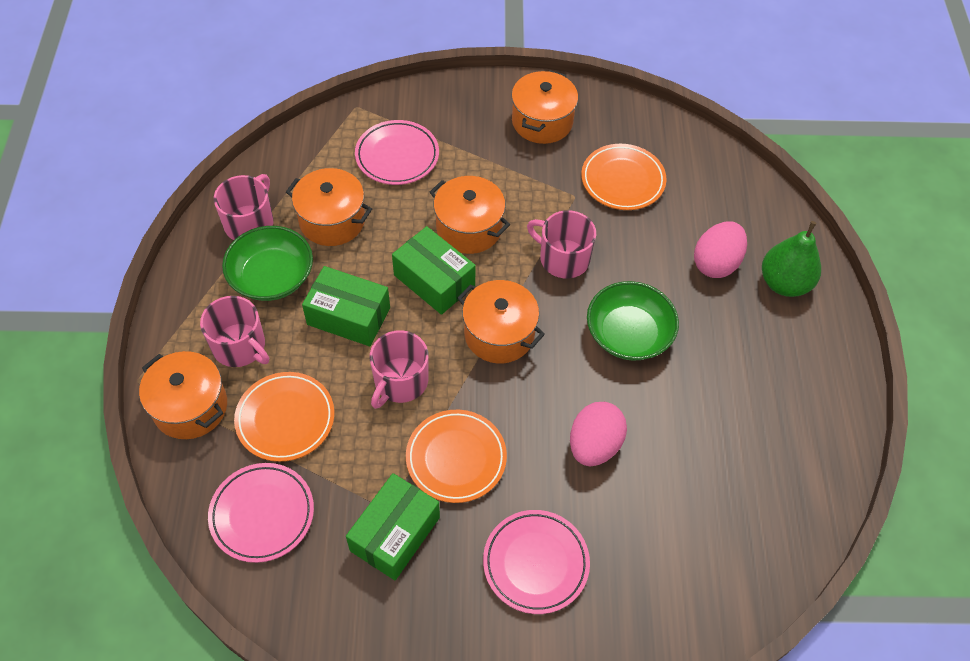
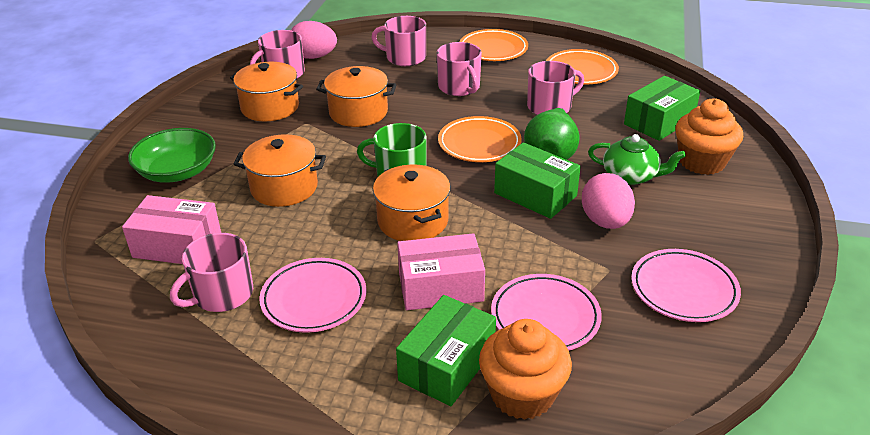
green bowl: [222,226,313,301] [587,281,679,361] = 2 -> [128,128,216,183] = 1
green mug: none = 0 -> [357,123,427,177] = 1
green teapot: none = 0 -> [588,134,686,185] = 1
orange cupcake: none = 0 -> [479,319,572,420] [675,99,743,175] = 2
orange pot: [139,351,227,439] [286,168,372,246] [430,176,510,254] [457,280,545,363] [511,70,578,144] = 5 -> [230,62,303,121] [234,134,326,207] [316,66,396,127] [373,165,450,241] = 4
pink box: none = 0 -> [122,195,221,264] [397,233,485,310] = 2
pink mug: [200,296,269,367] [214,174,273,240] [370,330,428,409] [527,210,596,278] = 4 -> [170,233,253,312] [250,30,305,78] [371,16,426,66] [437,42,482,96] [527,61,584,115] = 5

